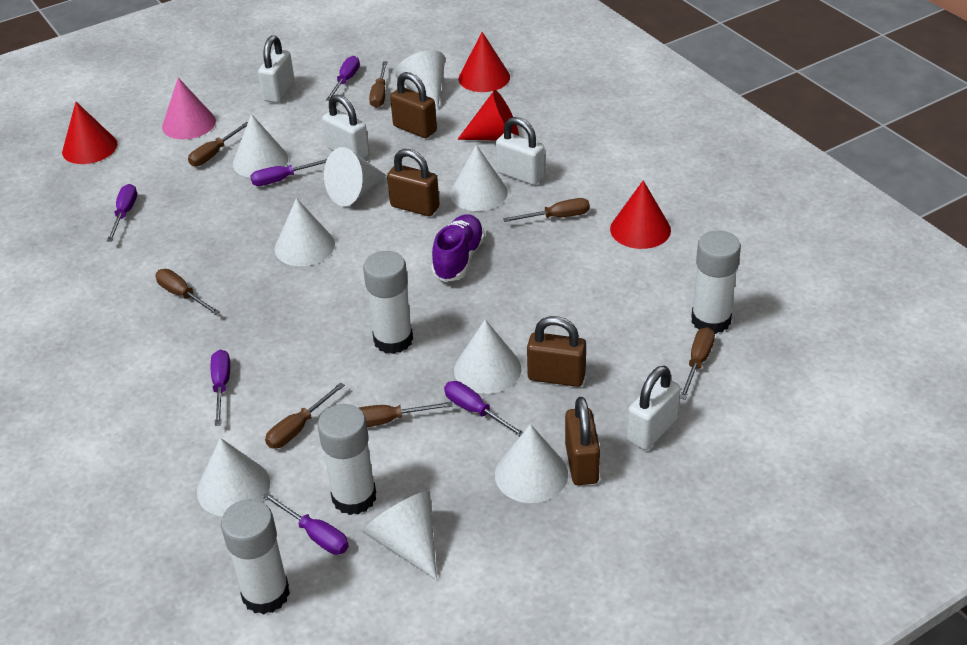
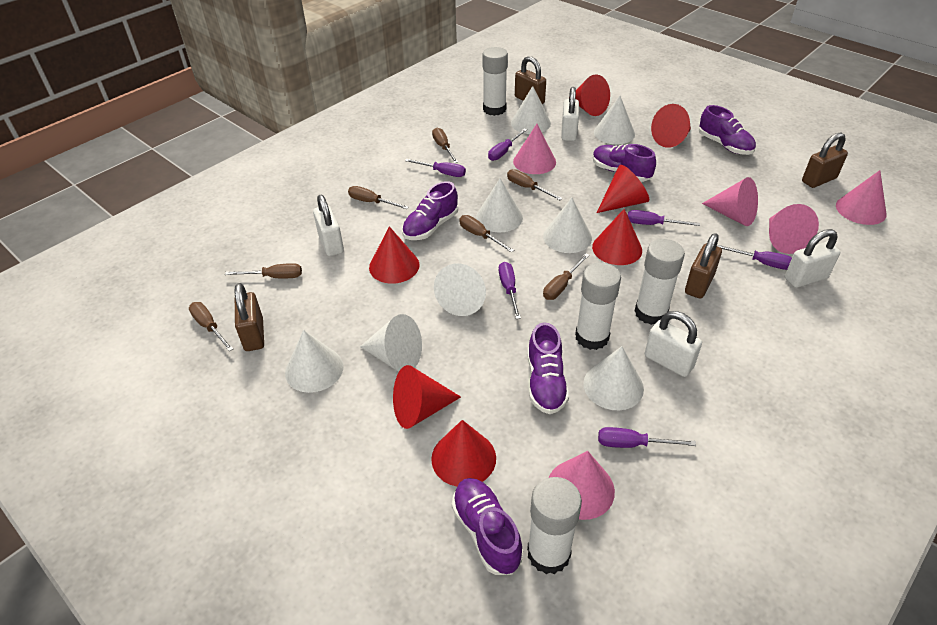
pink cone: [162,78,216,139] = 1 -> [513,124,556,174] [549,451,615,520] [702,177,758,226] [769,204,819,254] [836,170,887,225] = 5
purple shoe: [431,214,485,282] = 1 -> [402,181,458,240] [452,478,523,575] [527,322,569,414] [593,144,656,182] [699,105,756,155] = 5
red cone: [62,102,117,164] [457,90,519,141] [458,32,510,92] [610,180,671,249] = 4 -> [369,226,419,284] [393,365,461,429] [431,420,496,487] [575,74,610,116] [592,209,642,265] [597,165,649,213] [651,104,691,148] = 7
white cone: [197,438,270,516] [233,114,288,178] [275,198,335,266] [324,147,386,206] [363,491,437,580] [395,50,445,111] [450,145,508,211] [454,319,521,394] [495,424,568,503] = 9 -> [285,330,344,393] [360,314,422,371] [434,263,486,316] [476,178,523,232] [511,86,551,134] [543,198,592,253] [583,346,644,410] [594,96,635,144] = 8

